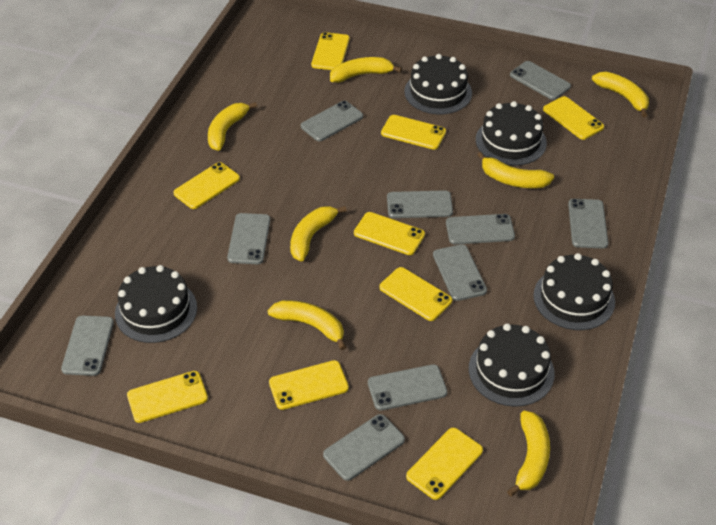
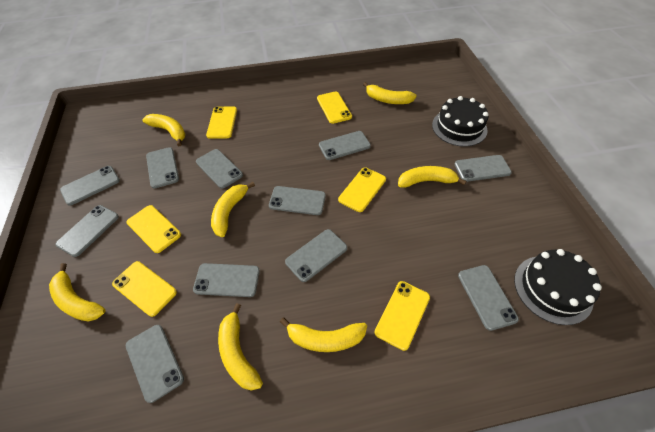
black cake: [115,265,197,343] [404,54,472,114] [469,323,555,407] [476,101,547,166] [533,253,615,330] = 5 -> [432,96,489,147] [514,249,602,325] = 2
grey phone: [61,315,114,376] [227,213,270,264] [301,101,363,141] [323,414,405,481] [368,364,448,411] [387,190,453,218] [433,244,487,301] [446,214,515,245] [510,61,571,100] [568,199,608,249] = 10 -> [56,205,119,257] [60,166,120,206] [126,325,184,403] [146,147,179,188] [193,263,260,297] [196,149,243,189] [269,186,326,215] [285,229,347,282] [319,131,371,160] [455,155,512,182] [458,265,519,331] = 11
yellow phone: [127,371,208,423] [173,162,240,209] [269,360,349,410] [311,32,350,70] [354,212,425,255] [379,267,452,321] [381,115,446,150] [406,428,483,500] [543,96,604,140] = 9 -> [112,261,177,317] [127,205,181,253] [206,107,237,139] [317,91,352,124] [338,167,386,212] [375,281,430,351] = 6

